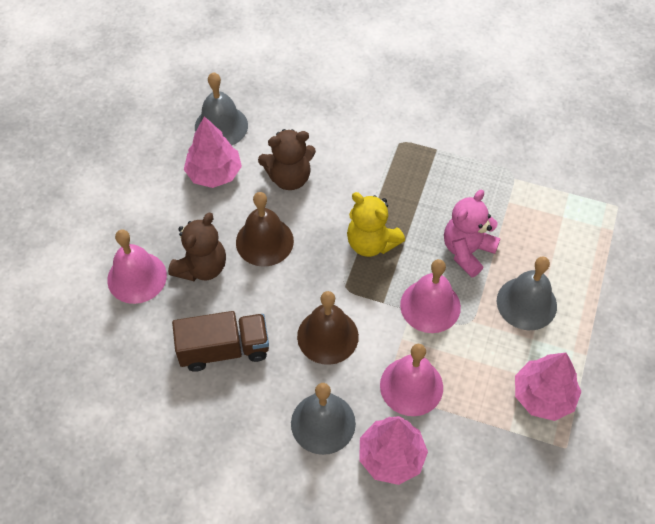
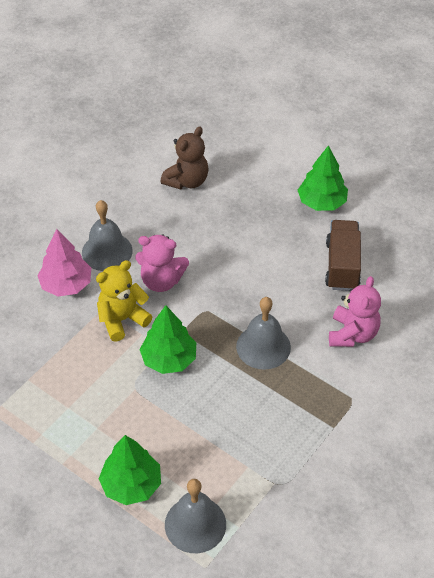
brown bell: [236,192,294,267] [297,291,359,365] = 2 -> none = 0
brown teddy bear: [168,213,226,281] [258,129,316,190] = 2 -> [161,127,209,189] = 1
green tree: none = 0 -> [99,435,161,505] [140,305,196,374] [298,145,348,211] = 3
pink bell: [107,229,167,304] [380,344,443,416] [400,259,461,333] = 3 -> none = 0
pink teddy bear: [444,189,500,278] = 1 -> [135,234,189,292] [329,276,381,347] = 2
pink tree: [184,116,242,188] [359,416,428,485] [515,353,582,421] = 3 -> [37,229,91,297] = 1

